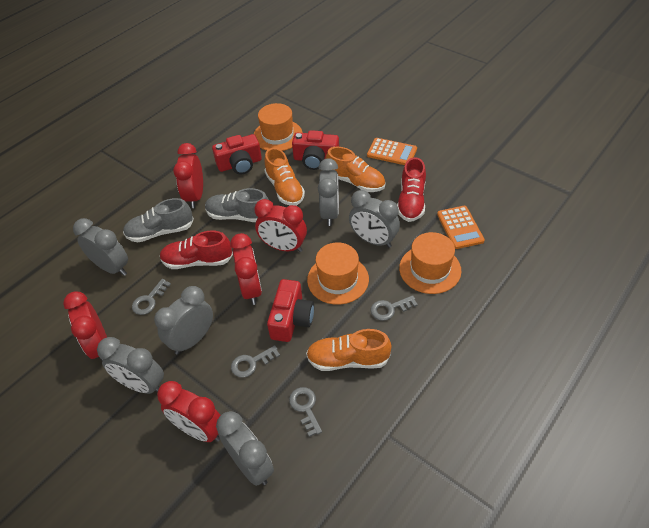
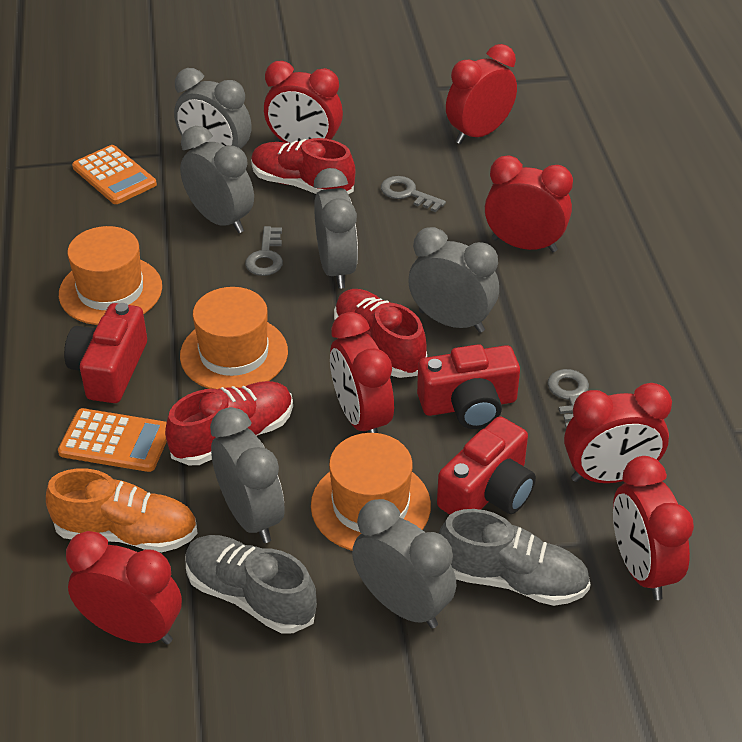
grey key: [132,279,171,315] [231,345,280,378] [289,387,322,437] [371,295,418,321] = 4 -> [245,226,283,276] [381,176,446,212] [547,369,589,428] = 3
orange shoe: [264,148,305,206] [306,329,392,371] [326,147,385,192] = 3 -> [46,468,198,552] = 1
red clock: [63,291,107,361] [157,381,221,442] [173,143,203,208] [230,233,262,305] [254,199,307,252] = 5 -> [66,531,182,645] [264,61,343,144] [330,312,394,433] [446,44,517,144] [485,155,573,252] [564,383,672,483] [613,456,694,600] = 7
red shoe: [160,231,233,269] [397,157,426,222] = 2 -> [165,381,293,465] [251,138,356,194] [334,289,427,378] = 3

